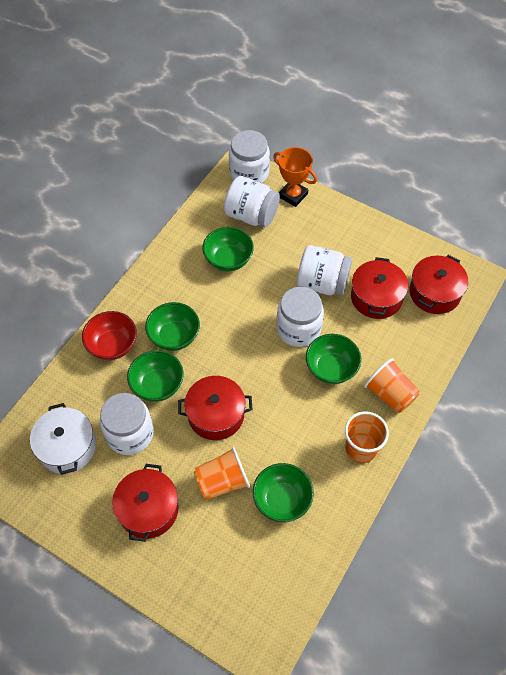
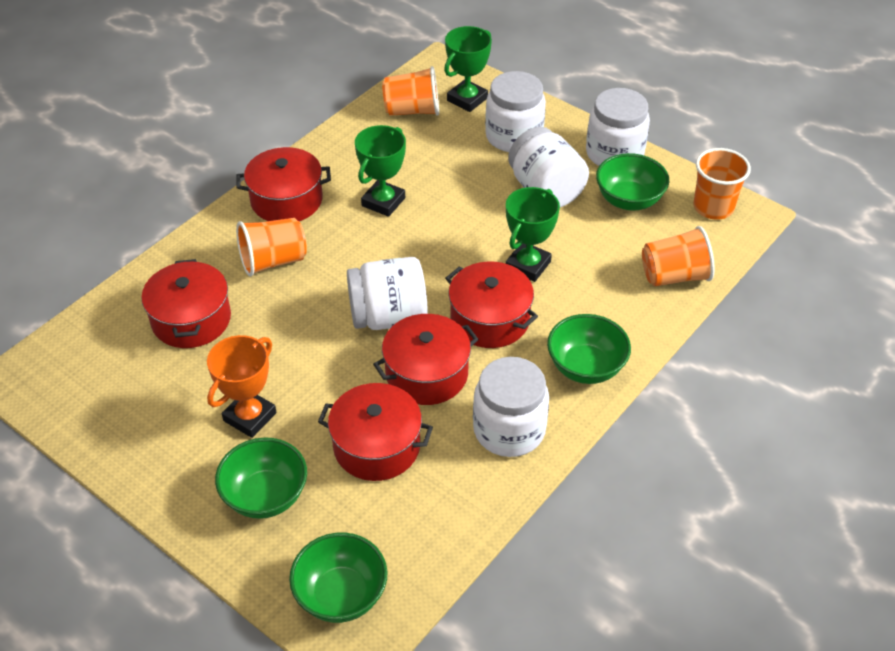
green bowl: [127,350,184,402] [145,302,200,351] [202,227,254,271] [253,463,314,522] [306,334,361,384] = 5 -> [215,437,307,519] [289,533,387,623] [547,314,631,384] [596,153,669,211] = 4
green trophy: none = 0 -> [355,125,406,217] [444,26,492,112] [506,187,560,282] = 3
orange cup: [194,447,250,500] [345,411,389,463] [364,358,420,413] = 3 -> [236,218,307,277] [382,66,439,116] [642,226,715,287] [693,148,751,220] = 4
red bowl: [82,311,137,360] = 1 -> none = 0
red pot: [112,464,179,542] [178,376,253,440] [351,257,408,319] [409,255,468,314] = 4 -> [142,259,231,348] [236,147,331,221] [318,383,433,481] [373,314,479,405] [445,261,538,348] = 5
white pot: [30,403,96,475] = 1 -> none = 0

